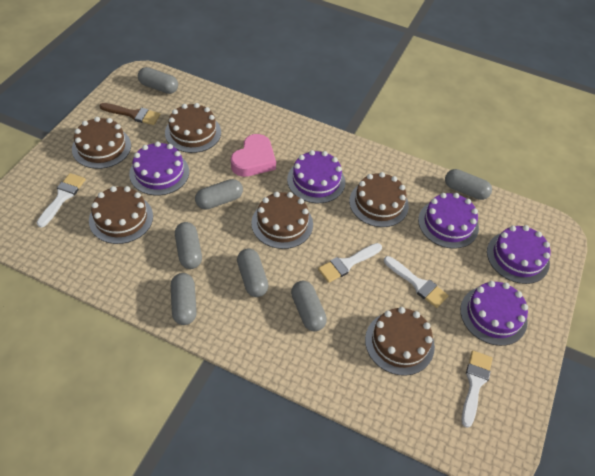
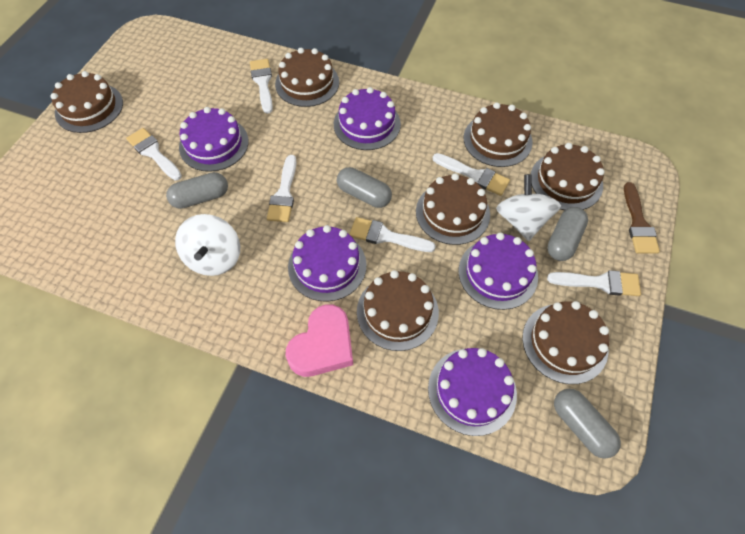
brown cake: [72,117,131,169] [89,186,153,244] [165,103,221,153] [251,192,313,249] [349,172,409,227] [365,307,435,376] = 6 -> [50,71,123,133] [275,48,339,107] [357,270,439,351] [416,173,490,245] [464,102,533,167] [522,301,609,384] [531,143,604,210] = 7
grey capsule: [138,67,178,94] [171,273,197,325] [175,222,202,269] [195,179,243,210] [237,248,269,297] [291,281,327,331] [445,169,492,200] = 7 -> [166,172,228,209] [337,167,392,208] [547,207,588,261] [554,389,621,459] = 4
white brush: [37,173,86,227] [318,243,382,283] [384,256,449,308] [461,351,493,428] = 4 -> [126,128,182,180] [250,59,273,114] [267,155,297,222] [349,217,436,252] [433,153,510,196] [547,270,641,296] = 6
white spinning top: none = 0 -> [175,214,240,276] [496,174,561,241] = 2

